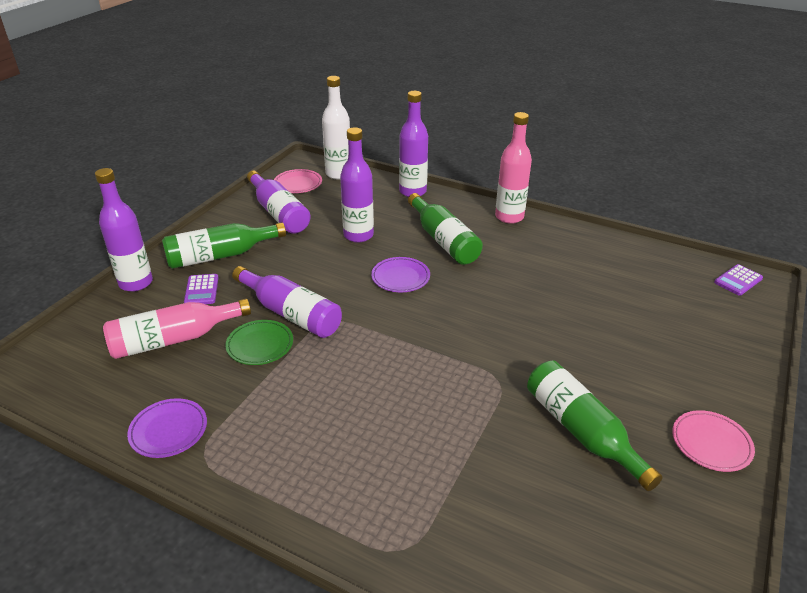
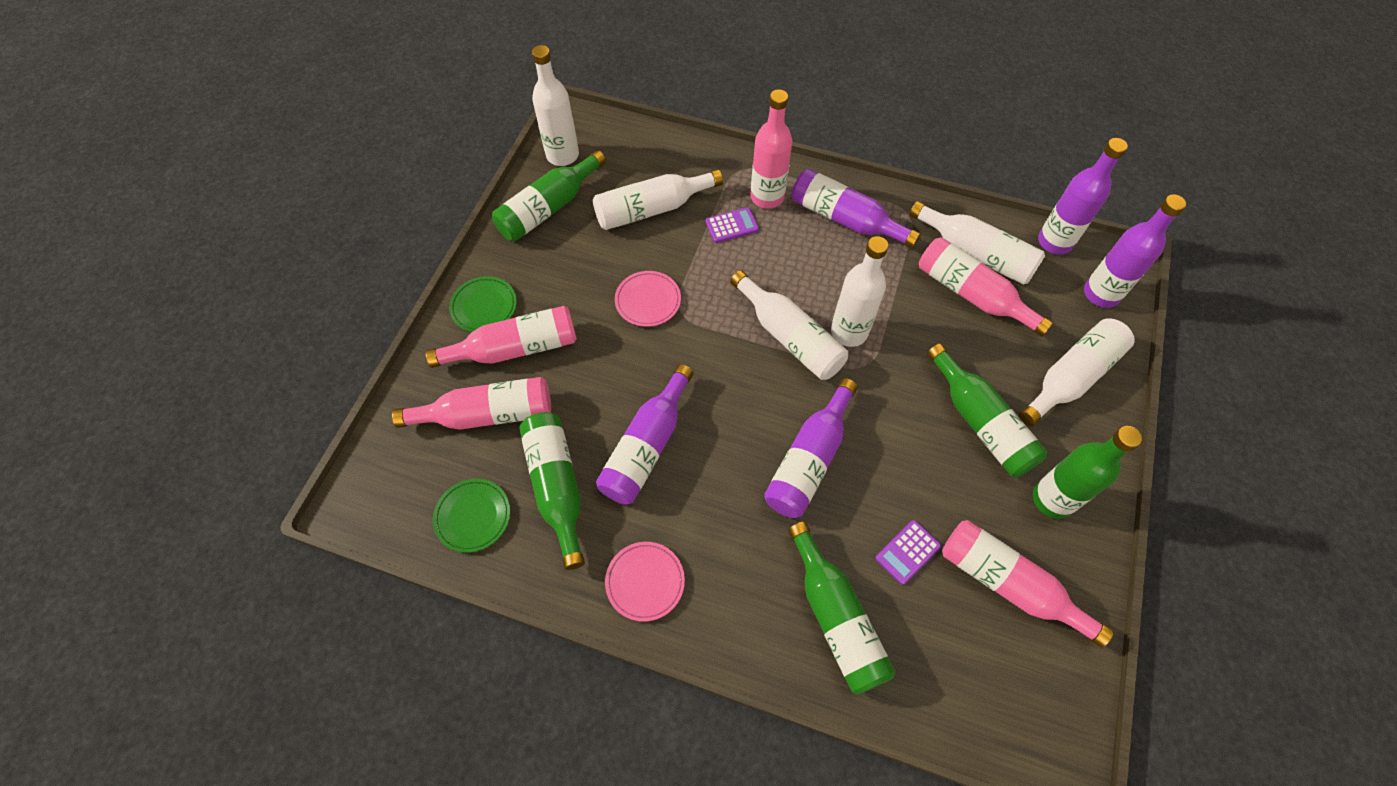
green bottle: [162,222,286,269] [408,193,483,265] [527,361,662,491] = 3 -> [492,150,606,242] [519,412,585,570] [788,521,895,695] [927,343,1047,477] [1033,426,1142,519] = 5
green plate: [225,320,293,365] = 1 -> [433,479,510,553] [449,276,517,332] = 2
pink bottle: [103,299,251,359] [495,112,532,224] = 2 -> [392,377,551,430] [426,306,577,368] [750,89,793,209] [919,237,1053,337] [942,520,1114,648] = 5
purple plate: [127,398,207,458] [371,257,430,292] = 2 -> none = 0
white bottle: [322,76,350,179] = 1 -> [532,45,579,166] [593,169,723,230] [730,270,848,380] [831,236,888,347] [909,201,1045,285] [1019,318,1135,427] = 6

